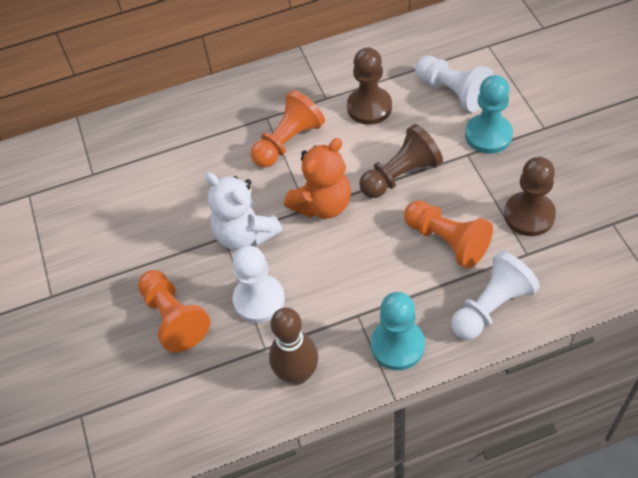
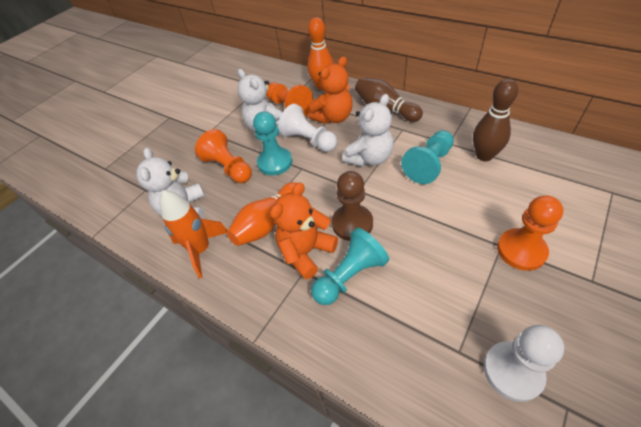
brown bowling pin: [269,308,319,385] = 1 -> [355,78,423,122] [473,79,518,161] = 2
brown pawn: [347,47,392,125] [359,124,443,198] [504,157,556,236] = 3 -> [332,171,373,241] = 1
orange bowling pin: none = 0 -> [227,182,297,246] [307,17,334,90] = 2
orange rocket: none = 0 -> [159,190,228,278] = 1
orange teddy bear: [284,138,351,219] = 1 -> [270,182,338,280] [308,57,353,124] = 2
turquoise pawn: [371,292,425,370] [465,75,513,154] = 2 -> [253,111,292,175] [311,228,389,305] [401,130,454,184] = 3
white pawn: [233,246,285,323] [415,56,494,112] [451,251,540,340] = 3 -> [278,104,337,152] [484,325,564,402] = 2
white teddy bear: [205,173,283,250] = 1 -> [136,148,205,219] [237,69,282,131] [342,94,394,167] = 3

